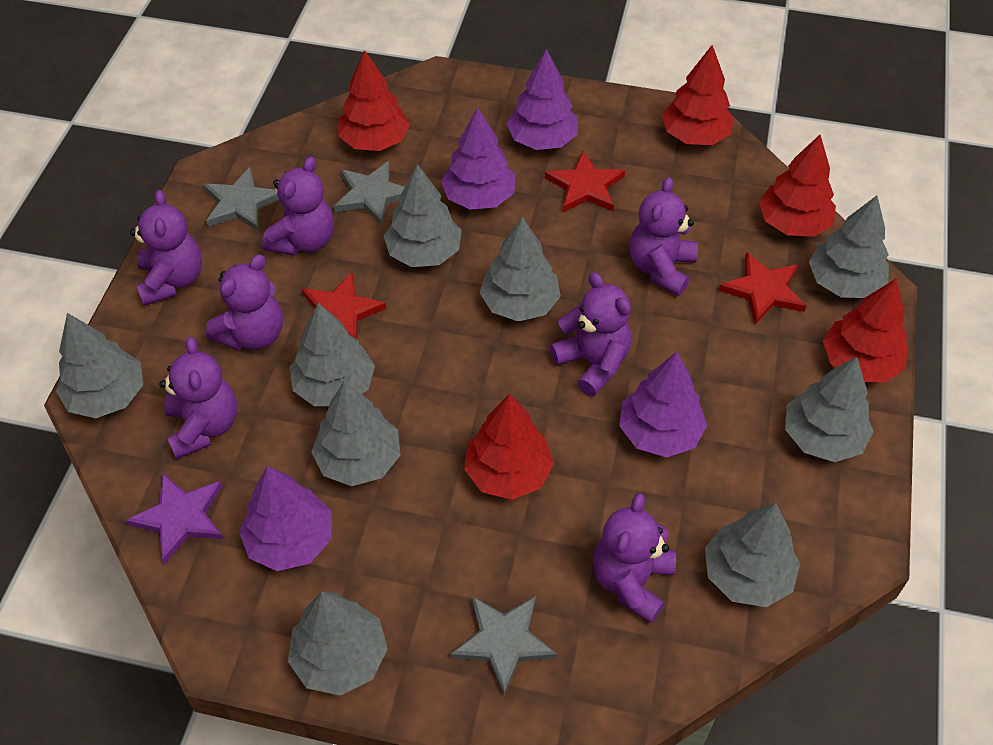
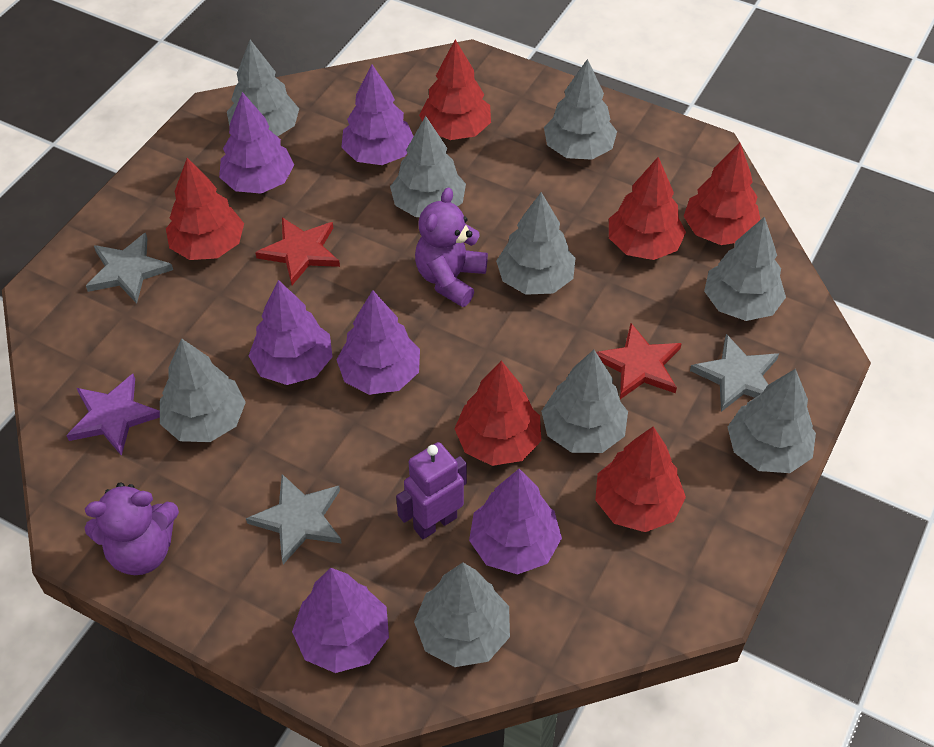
purple robot: none = 0 -> [396,442,467,539] = 1
purple teddy bear: [130,190,202,306] [159,337,237,459] [206,254,283,350] [262,156,334,256] [550,272,631,397] [593,493,676,623] [629,177,698,296] = 7 -> [85,482,179,575] [415,187,488,307] = 2
purple tree: [239,466,331,571] [441,107,516,210] [506,49,578,150] [619,352,707,457] = 4 -> [219,92,294,194] [249,280,333,385] [292,568,389,673] [337,290,420,395] [341,64,414,165] [469,469,562,575] = 6
red star: [302,273,387,339] [545,151,625,212] [718,252,806,324] = 3 -> [255,217,340,285] [596,323,682,399] = 2
red tree: [338,50,410,151] [464,394,554,500] [662,45,734,145] [759,135,836,237] [823,279,907,383] = 5 -> [166,158,244,260] [419,39,491,140] [454,361,541,466] [595,426,686,532] [609,157,686,260] [683,143,761,245] = 6

